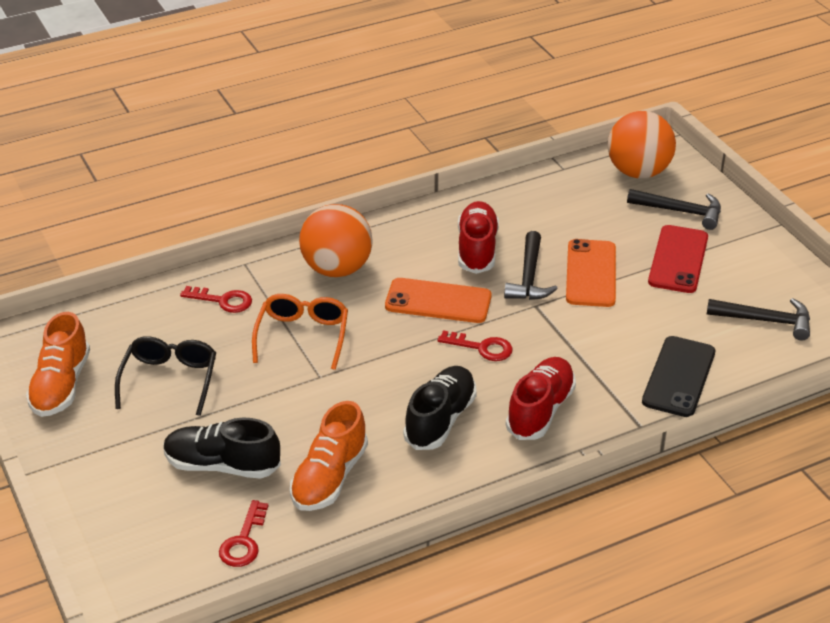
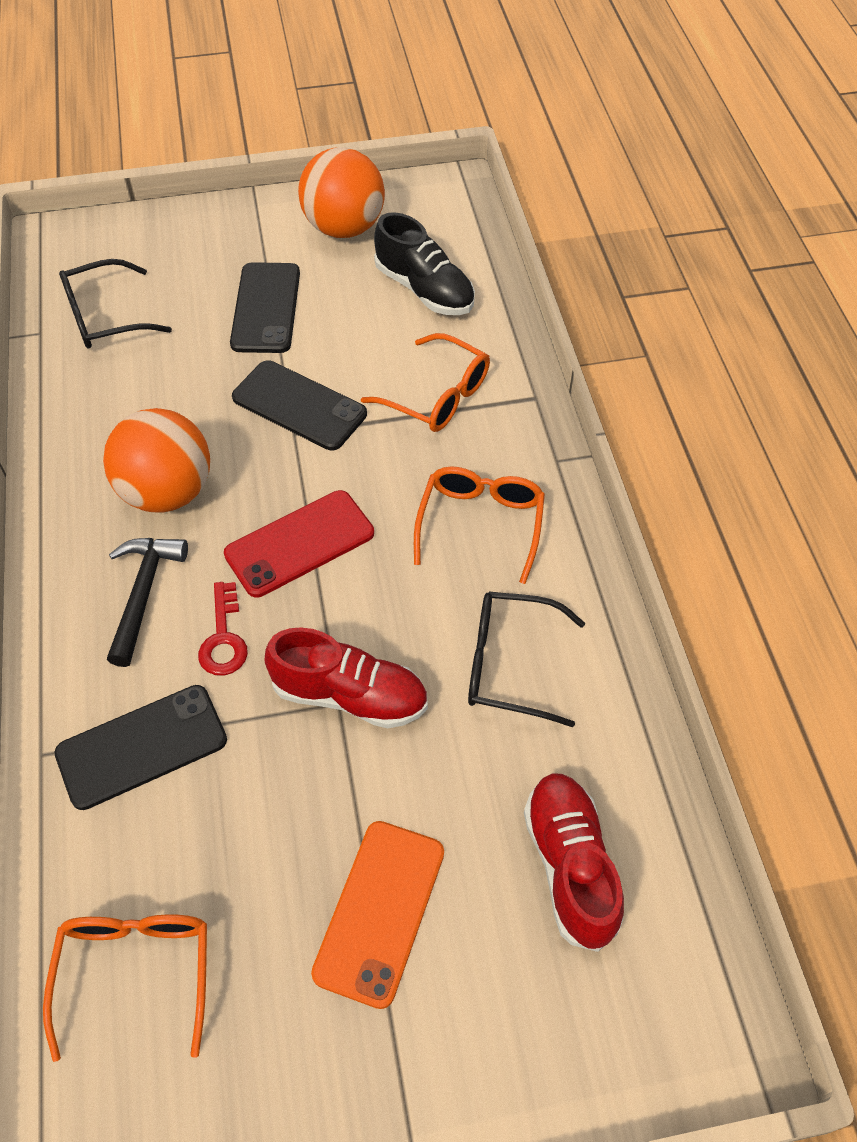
black glasses: [115,336,216,416] = 1 -> [59,259,172,348] [468,592,585,727] = 2
black hammer: [504,231,558,300] [627,189,721,230] [707,298,810,340] = 3 -> [107,538,188,667] = 1
black phone: [642,336,715,417] = 1 -> [55,685,227,810] [230,262,300,353] [232,360,367,451] = 3
black shoe: [164,418,281,479] [403,366,477,450] = 2 -> [374,212,475,315] = 1
orange glasses: [252,294,348,370] = 1 -> [43,914,207,1062] [361,333,490,432] [414,466,545,584] = 3
orange phone: [385,278,492,323] [566,239,616,307] = 2 -> [311,821,444,1009] = 1
orange shoe: [26,312,90,417] [290,401,368,511] = 2 -> none = 0
red key: [180,286,252,313] [219,500,268,567] [437,330,513,361] = 3 -> [198,582,248,676] = 1

